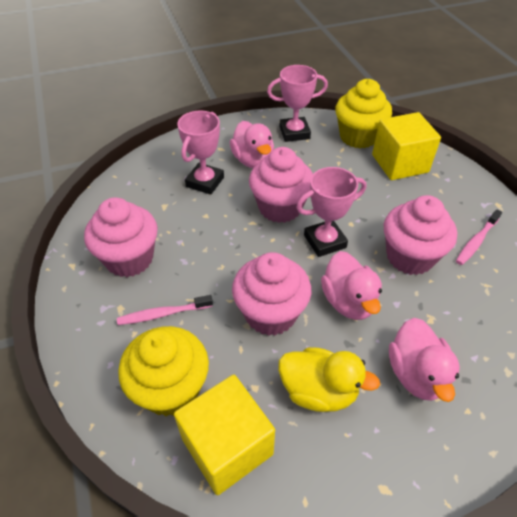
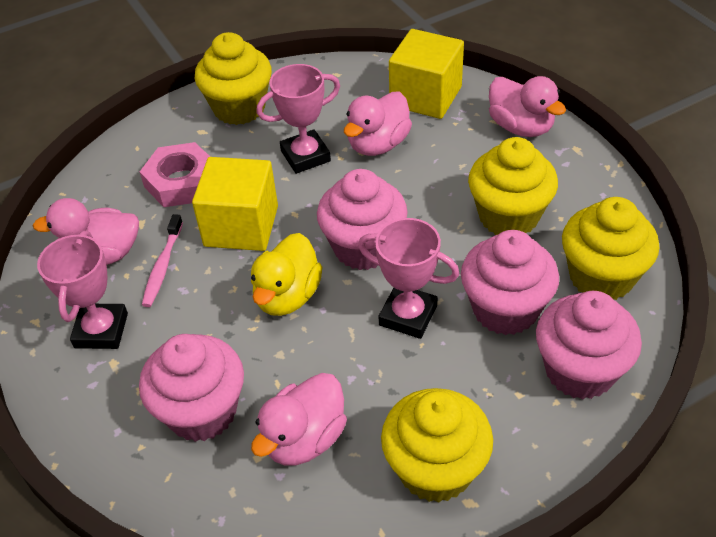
pink duck: [230,121,274,168] [321,251,382,320] [389,318,460,402] = 3 -> [33,198,139,265] [251,373,347,465] [344,92,412,156] [489,76,566,137] = 4
pink nut: none = 0 -> [140,142,210,207] = 1
pink toothbrush: [117,295,213,325] [456,209,502,265] = 2 -> [142,214,183,307] = 1
yellow cupcake: [118,326,209,416] [335,79,392,148] = 2 -> [195,32,272,125] [381,388,493,503] [468,137,558,235] [562,197,659,300] = 4

